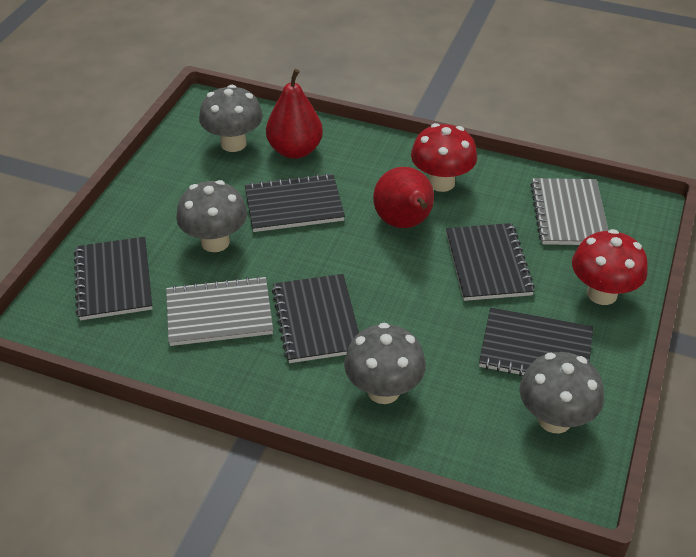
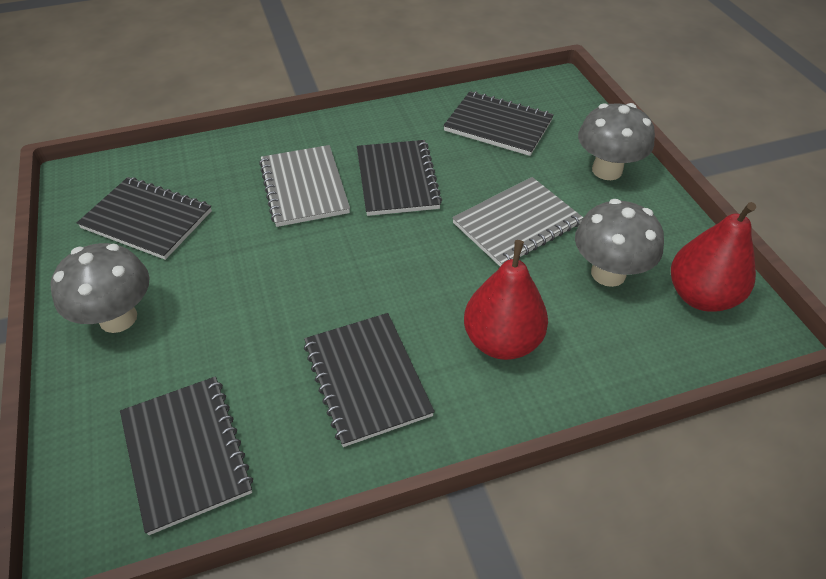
grey mushroom: [176,180,247,252] [199,85,263,152] [344,323,426,404] [519,352,604,433] = 4 -> [50,243,150,333] [575,199,664,287] [578,103,655,180] = 3
red mushroom: [411,123,477,192] [572,229,648,305] = 2 -> none = 0

